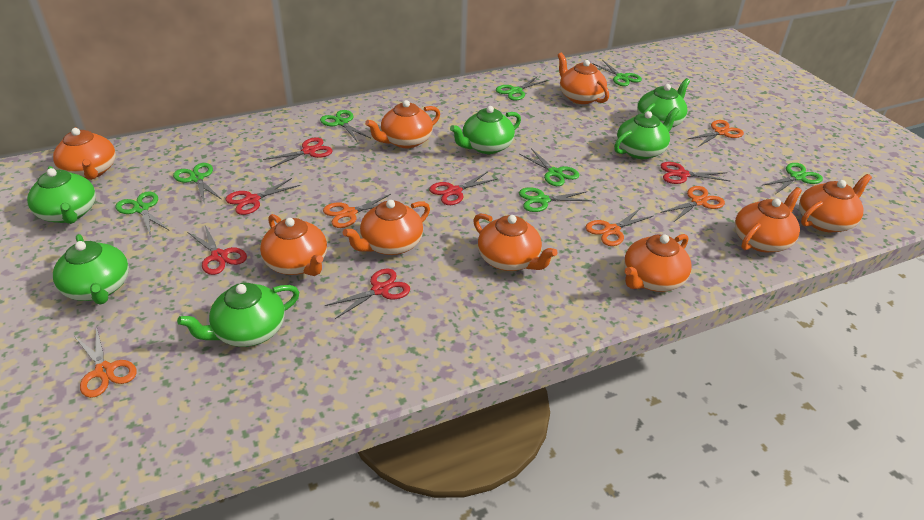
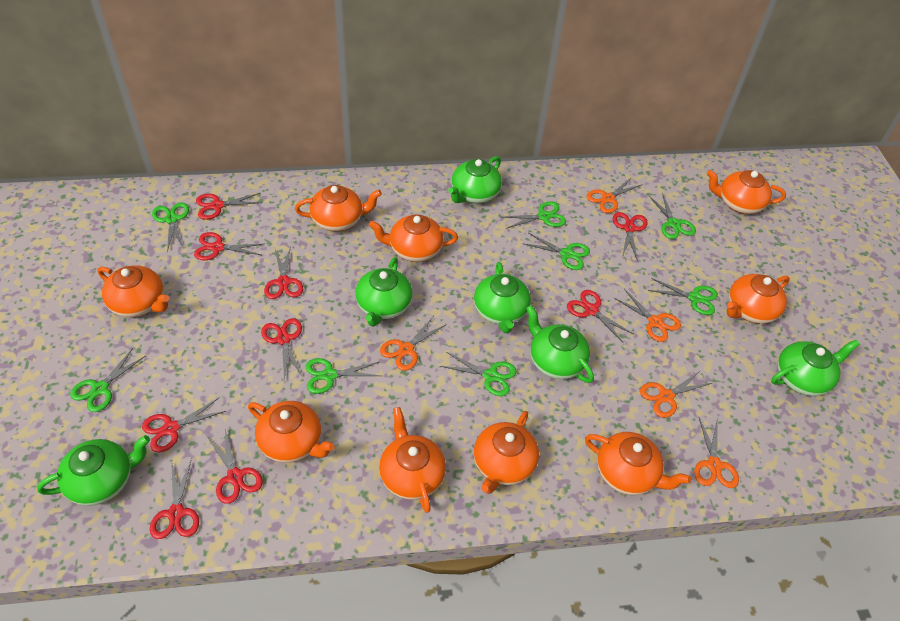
red scissors: [187,226,247,275] [225,178,300,215] [263,137,333,168] [325,269,410,319] [429,172,497,205] [660,162,731,184] = 6 -> [142,397,226,452] [150,459,199,539] [194,232,263,260] [196,193,263,220] [207,429,263,504] [261,318,302,380] [264,246,303,299] [567,290,633,342] [613,212,647,261] = 9

